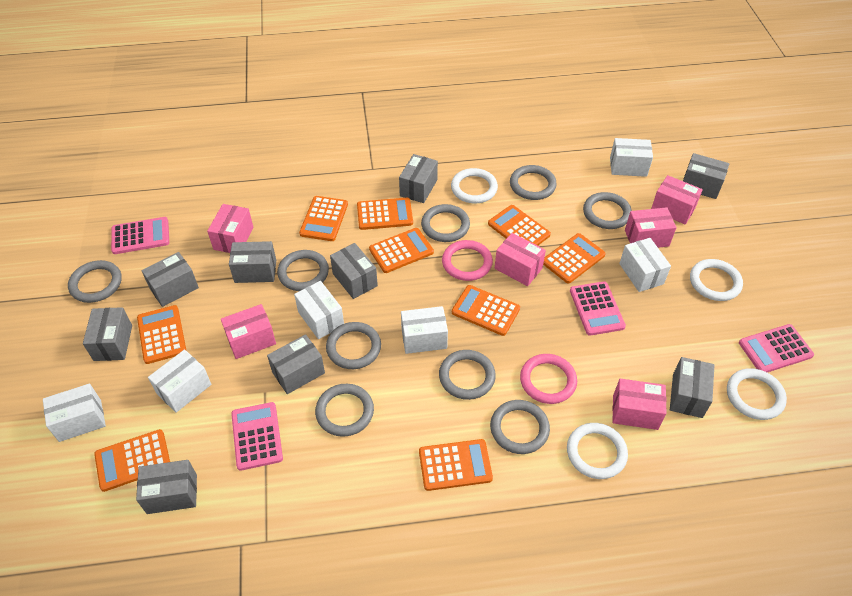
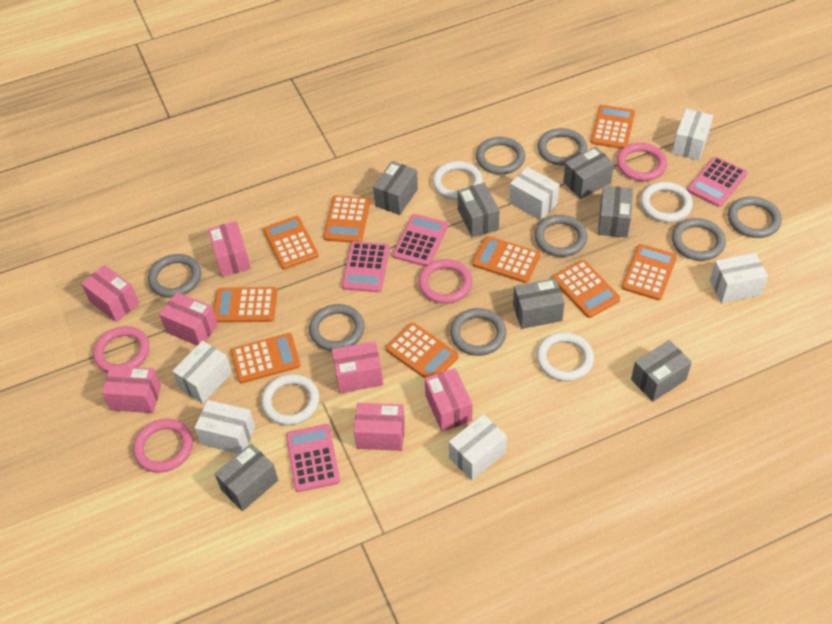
grey box: [83,307,132,361] [136,460,197,514] [141,252,199,307] [229,241,276,283] [267,334,325,394] [330,243,378,299] [399,154,438,203] [670,357,715,418] [683,153,729,199] = 9 -> [215,443,278,511] [373,161,418,215] [458,183,500,237] [513,278,565,329] [563,147,614,199] [598,186,633,238] [631,340,692,402] = 7
grey ring: [68,260,122,303] [277,250,329,291] [315,384,374,437] [326,322,381,369] [421,204,470,242] [439,350,496,400] [490,400,550,454] [510,165,557,200] [583,192,632,229] = 9 -> [148,254,201,298] [309,304,364,351] [450,308,506,356] [476,137,525,175] [534,215,587,257] [538,128,587,166] [672,218,726,261] [728,197,782,238] = 8
pink box: [207,204,254,253] [221,304,276,359] [495,233,546,286] [613,379,667,430] [625,207,676,248] [651,175,703,225] = 6 -> [81,265,139,322] [102,366,161,413] [159,292,218,346] [208,221,251,277] [332,341,383,393] [354,403,405,451] [425,368,472,431] = 7
pink ring: [442,240,493,281] [520,354,577,404] = 2 -> [93,326,150,373] [133,419,193,473] [418,259,473,304] [617,143,667,181] = 4

